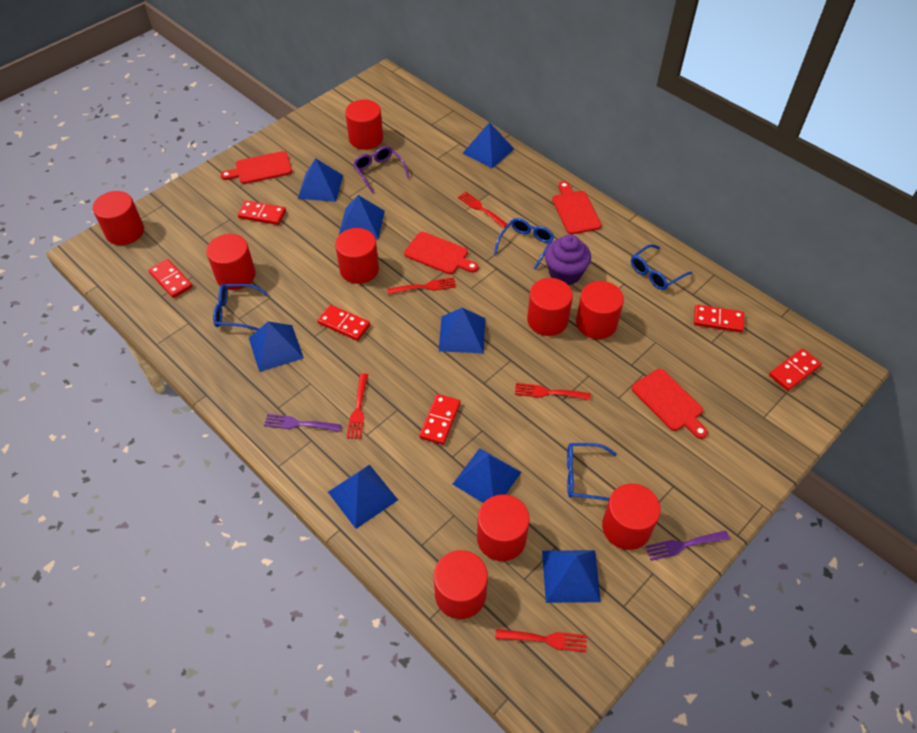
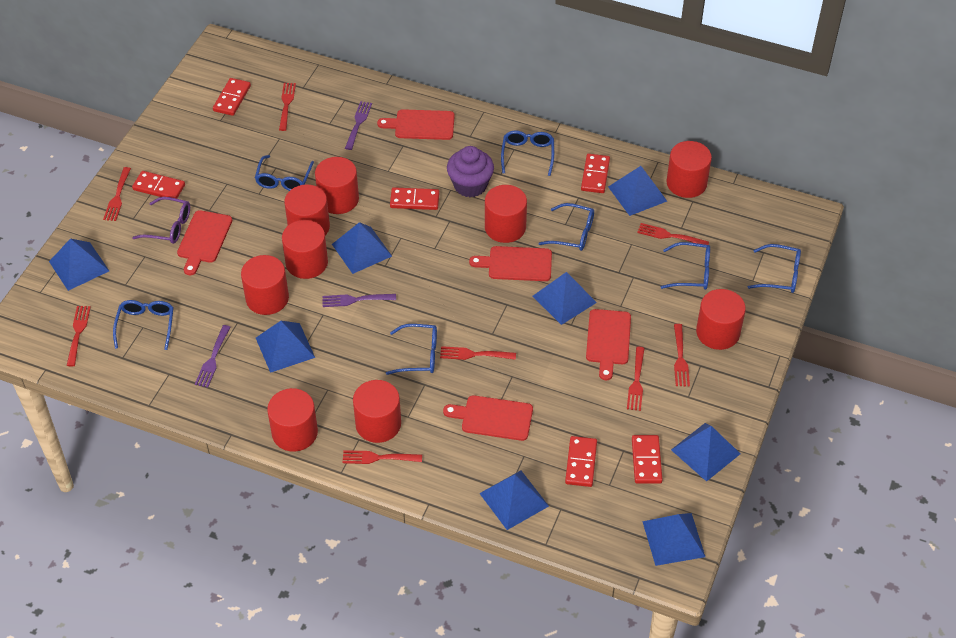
blue glasses: [213,284,268,331] [494,218,554,270] [567,443,617,501] [631,244,692,290] = 4 -> [113,300,174,350] [255,155,314,191] [386,324,437,375] [501,131,554,176] [538,203,594,251] [661,242,710,290] [748,244,801,293] = 7
purple fork: [264,414,342,432] [645,530,730,561] = 2 -> [195,325,230,388] [322,294,396,307] [345,101,372,150] = 3
red cutting board: [221,151,292,184] [404,232,478,274] [552,181,601,234] [632,369,708,439] = 4 -> [177,210,232,275] [377,109,455,140] [443,395,533,441] [469,246,552,281] [586,309,631,380] = 5
red fork: [347,373,368,439] [387,277,456,294] [458,192,508,228] [495,629,587,652] [515,383,591,400] = 5 -> [67,306,91,366] [103,167,131,221] [279,83,296,131] [342,450,422,464] [440,346,516,360] [627,347,645,411] [637,223,709,245] [674,324,690,386] = 8

